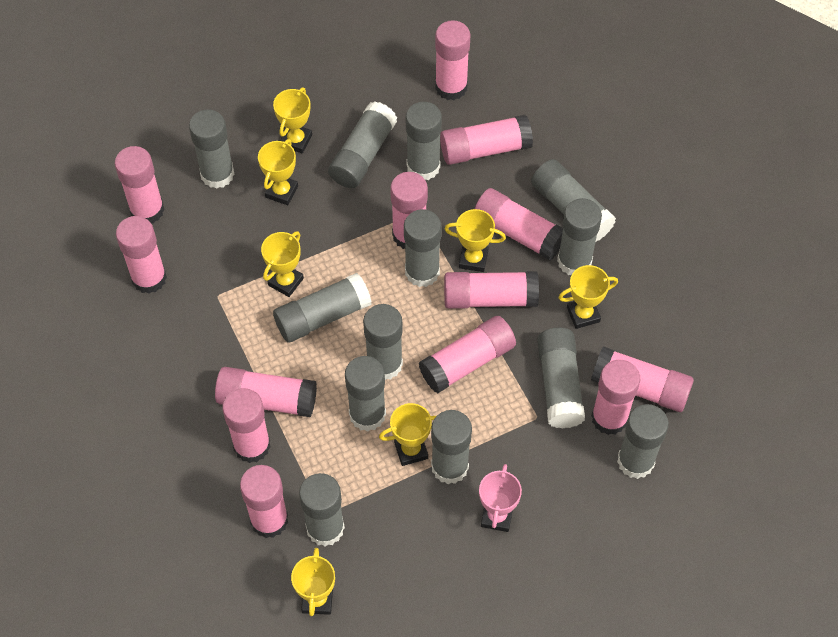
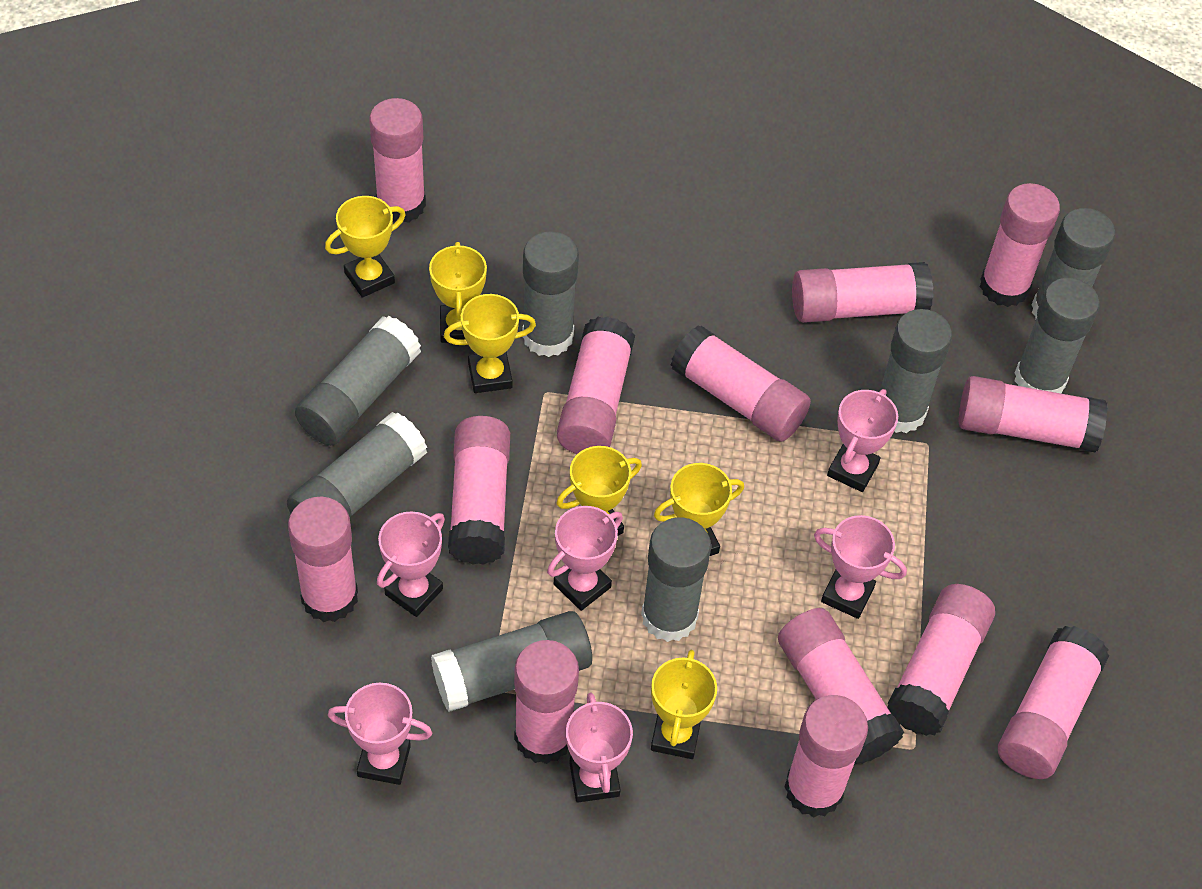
grey glue stick: [189,109,235,189] [273,273,372,342] [299,473,345,547] [328,101,397,188] [345,356,386,431] [363,304,403,380] [404,209,441,287] [406,102,442,180] [431,410,472,484] [531,159,616,242] [537,328,585,429] [557,198,602,275] [617,404,669,479] = 13 -> [287,412,427,518] [295,316,421,446] [431,611,592,712] [522,231,579,357] [641,517,711,642] [880,309,952,433] [1014,278,1100,394] [1032,208,1115,320] = 8
pink trophy: [479,464,522,532] = 1 -> [328,683,432,785] [377,511,445,617] [547,506,623,611] [566,693,633,803] [814,515,907,619] [827,389,898,492] = 6
yellow trophy: [258,139,298,205] [261,231,304,297] [273,88,312,154] [291,548,335,616] [379,403,436,466] [445,209,506,272] [558,265,618,329] = 7 -> [325,196,406,298] [429,242,487,343] [444,294,536,393] [556,446,642,535] [651,650,717,759] [654,463,744,556] = 6

